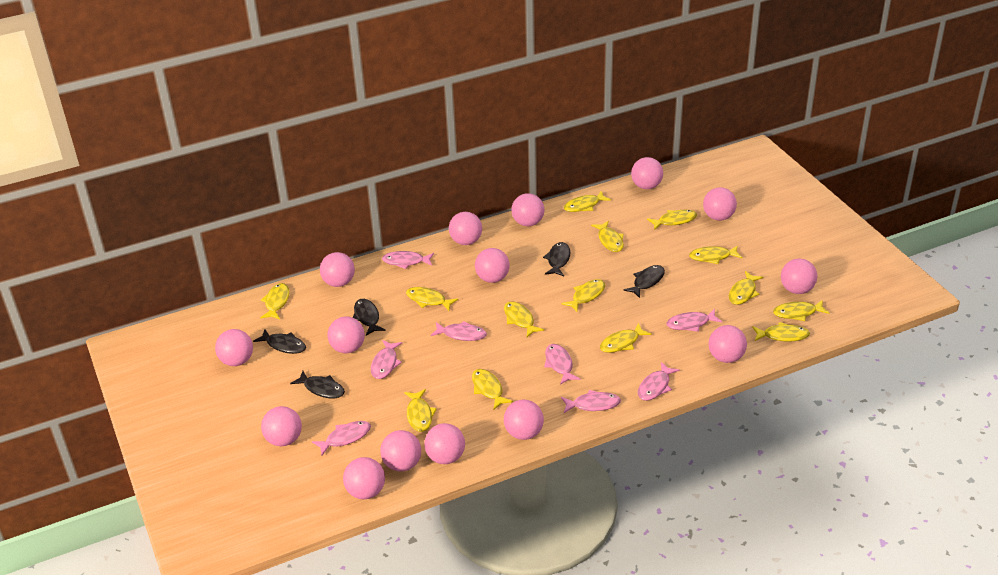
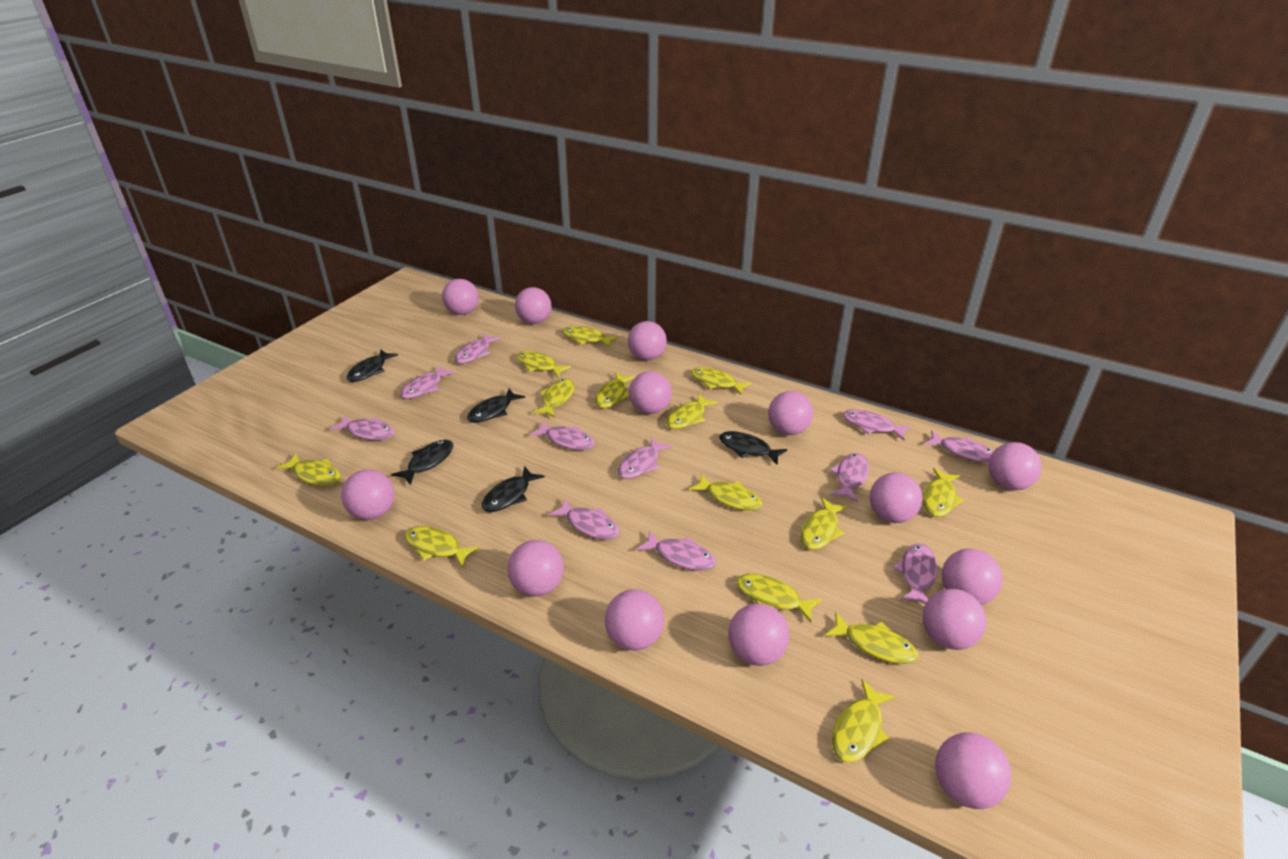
pink ball: [215,329,253,366] [261,406,302,446] [320,252,355,287] [327,317,365,353] [343,457,385,499] [381,430,421,472] [424,423,465,464] [449,212,482,245] [475,248,510,283] [504,400,544,440] [511,193,544,226] [631,157,663,189] [703,187,737,221] [708,325,747,363] [781,258,817,294] = 15 -> [341,470,394,520] [442,279,479,315] [507,540,564,597] [515,287,552,324] [605,589,664,651] [628,321,667,360] [629,371,672,414] [728,603,789,666] [768,391,813,435] [870,472,923,523] [923,589,986,650] [935,733,1012,809] [942,548,1002,605] [988,442,1042,490] = 14
pink fish: [312,421,371,455] [371,340,402,379] [382,251,434,269] [431,321,487,341] [544,344,581,385] [561,390,621,413] [638,362,680,401] [666,309,722,332] = 8 -> [330,415,395,440] [400,365,455,399] [454,333,501,364] [530,421,595,450] [548,499,620,540] [618,437,672,479] [637,530,716,570] [830,453,869,502] [843,409,911,440] [893,543,938,604] [924,430,994,463] = 11

